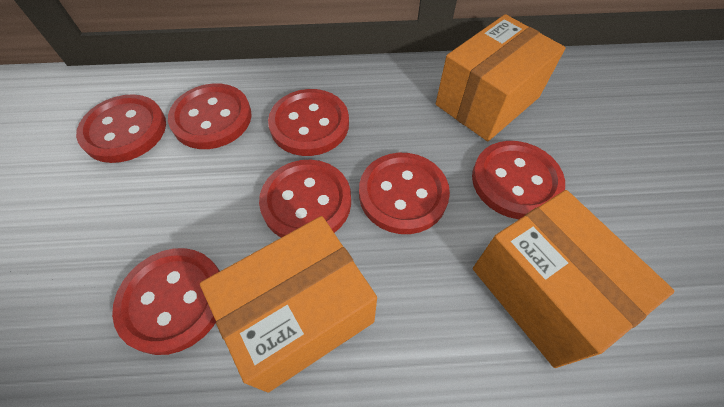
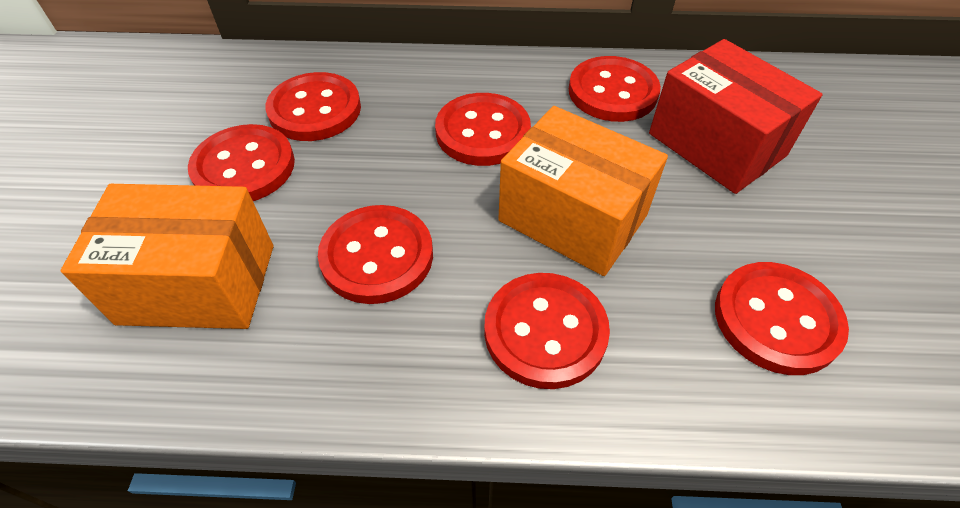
orange box: [200,216,377,393] [436,14,566,141] [473,190,675,368] = 3 -> [61,184,273,329] [499,106,668,276] = 2
red box: none = 0 -> [649,39,823,194] = 1

